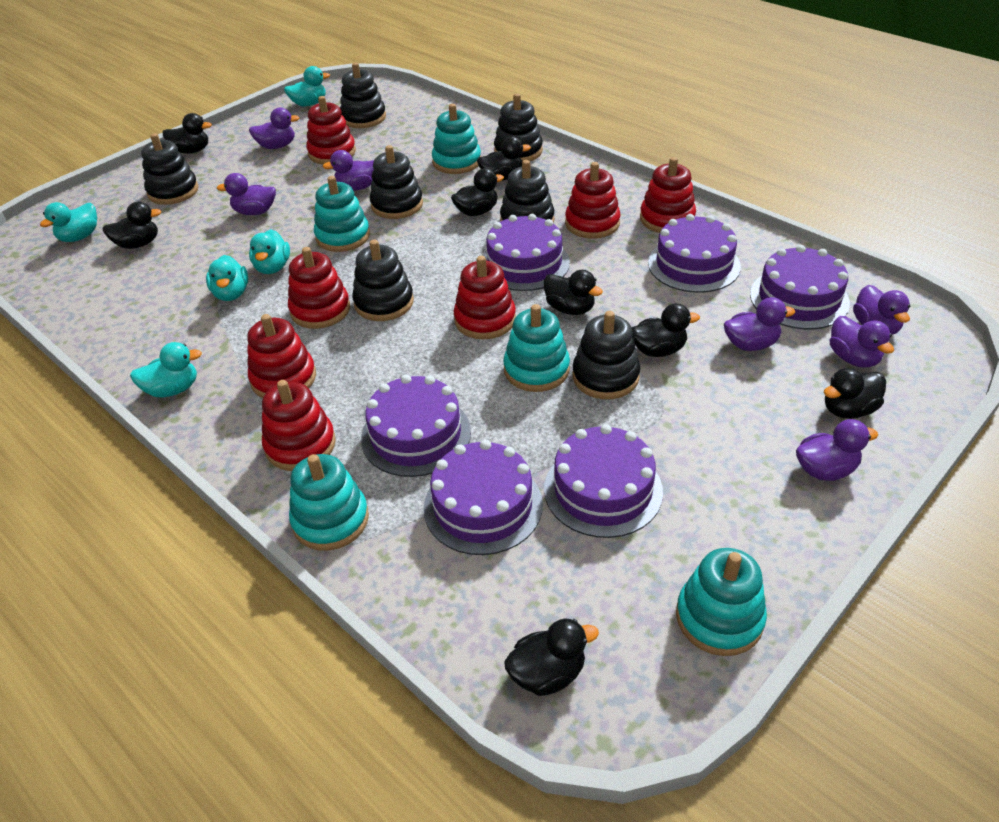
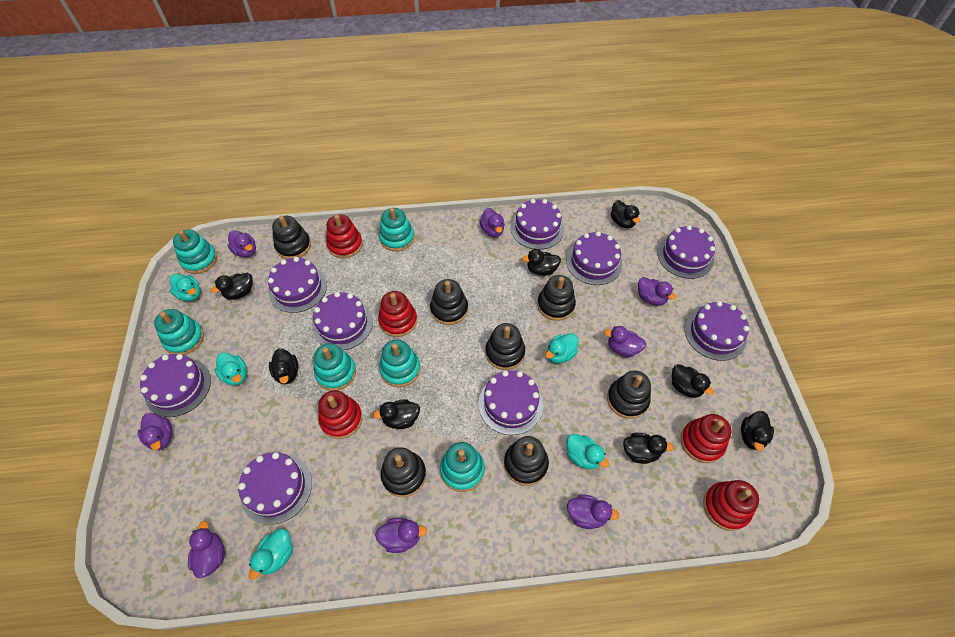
purple cake: [361,375,471,477] [424,440,543,555] [483,214,570,291] [544,424,663,538] [648,214,741,293] [750,245,850,329] = 6 -> [140,354,211,417] [238,452,312,525] [268,257,327,313] [313,292,373,350] [478,370,543,435] [511,199,564,250] [566,231,622,285] [658,225,715,279] [685,301,749,361] = 9
purple duck: [217,173,276,215] [249,107,299,149] [323,150,374,191] [724,297,795,351] [796,419,878,481] [830,316,894,368] [853,285,911,335] = 7 -> [138,413,172,450] [188,521,225,578] [228,230,256,257] [375,518,427,553] [480,208,505,237] [567,494,619,529] [604,326,646,357] [638,277,676,306] = 8
red stacking toy: [247,314,316,398] [262,380,336,471] [288,247,350,329] [306,96,356,164] [454,256,516,339] [565,162,621,239] [640,157,696,233] = 7 -> [318,390,362,439] [326,214,363,258] [378,291,417,337] [680,414,731,463] [703,480,759,531] = 5
turquoise stacking toy: [289,454,369,551] [314,176,370,252] [432,104,481,174] [503,304,570,392] [676,548,767,656] = 5 -> [154,309,204,355] [173,230,218,274] [314,343,356,391] [379,208,414,252] [379,340,421,387] [440,442,485,492] = 6

